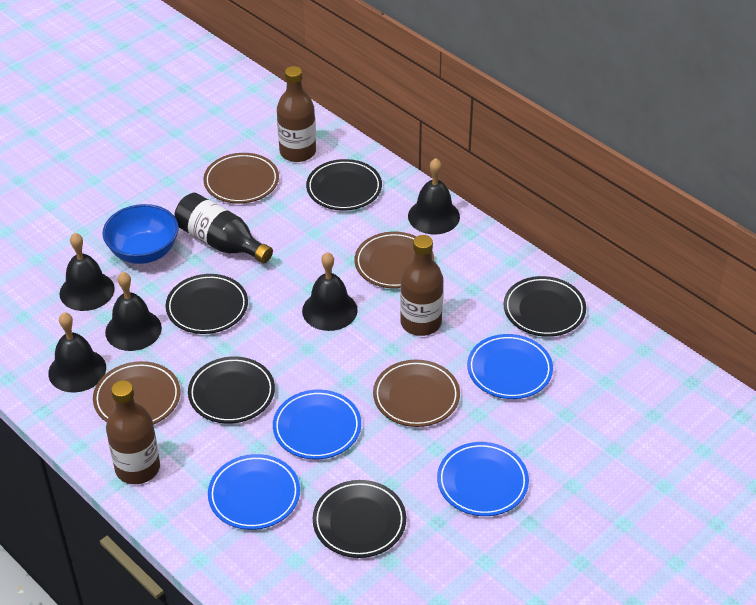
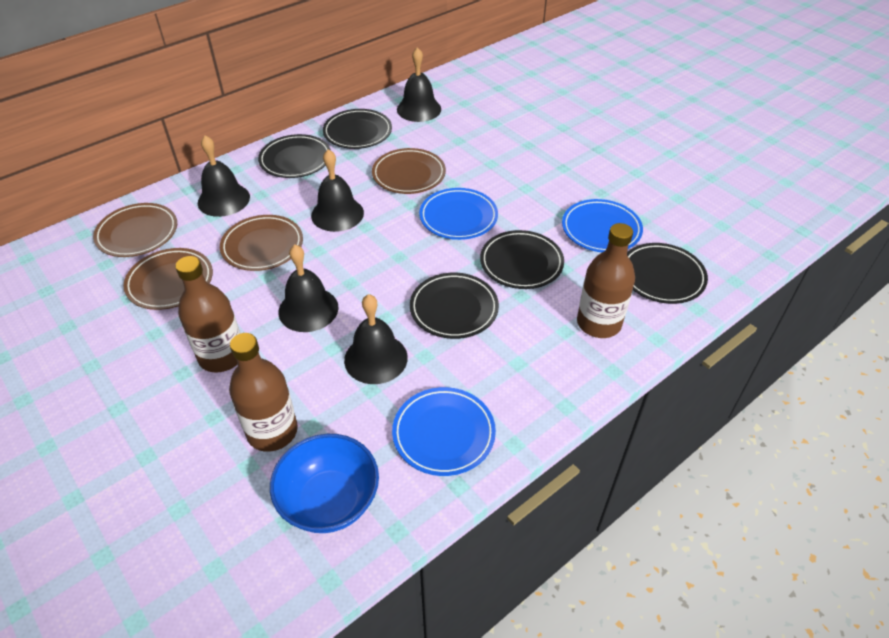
black bottle: [174,193,273,263] = 1 -> none = 0
blue plate: [208,454,300,530] [273,390,361,459] [437,442,529,516] [467,334,553,399] = 4 -> [392,387,496,476] [419,188,498,240] [562,199,643,252] = 3

